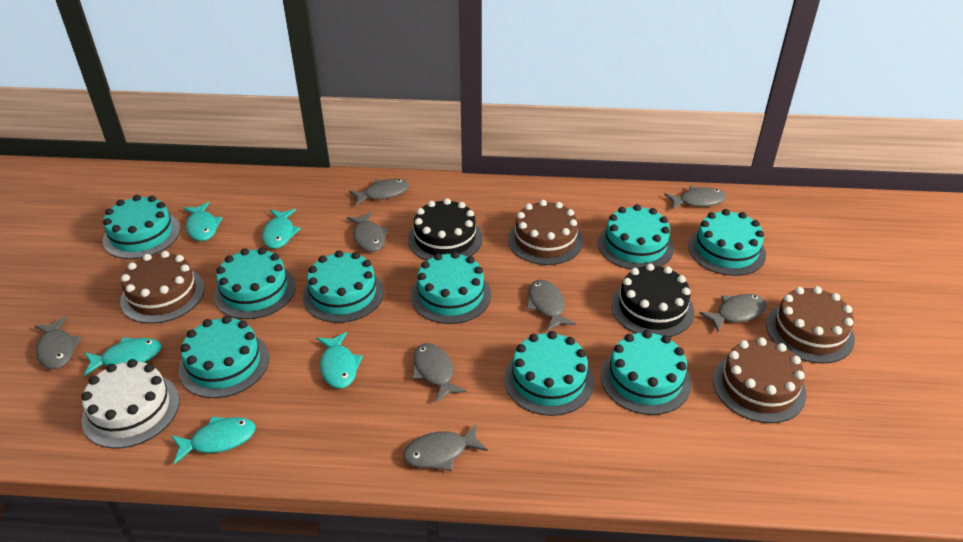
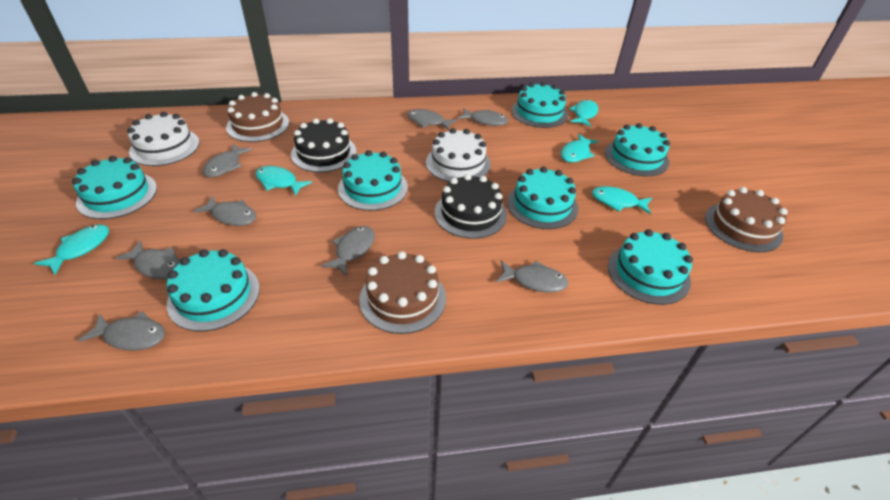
brown cake: [120,251,205,324] [508,200,583,265] [713,337,806,423] [766,286,855,364] = 4 -> [226,92,289,142] [360,251,446,334] [705,187,788,252] = 3
turquoise cake: [103,195,181,259] [178,316,269,398] [214,248,296,319] [303,250,384,323] [411,251,491,324] [504,331,594,416] [598,204,674,269] [601,330,691,415] [688,209,766,276] = 9 -> [72,156,157,219] [166,249,260,331] [338,150,408,211] [507,167,578,229] [511,82,568,128] [605,123,670,176] [608,229,693,305] = 7
white cake: [81,359,180,448] = 1 -> [127,112,199,166] [426,128,491,182] = 2

